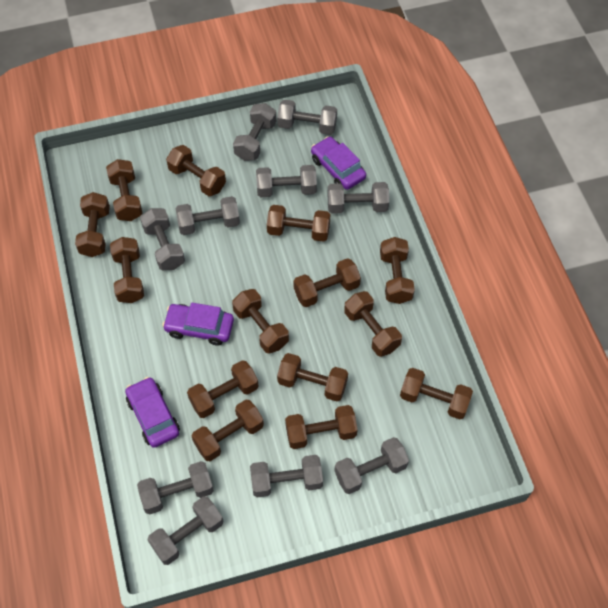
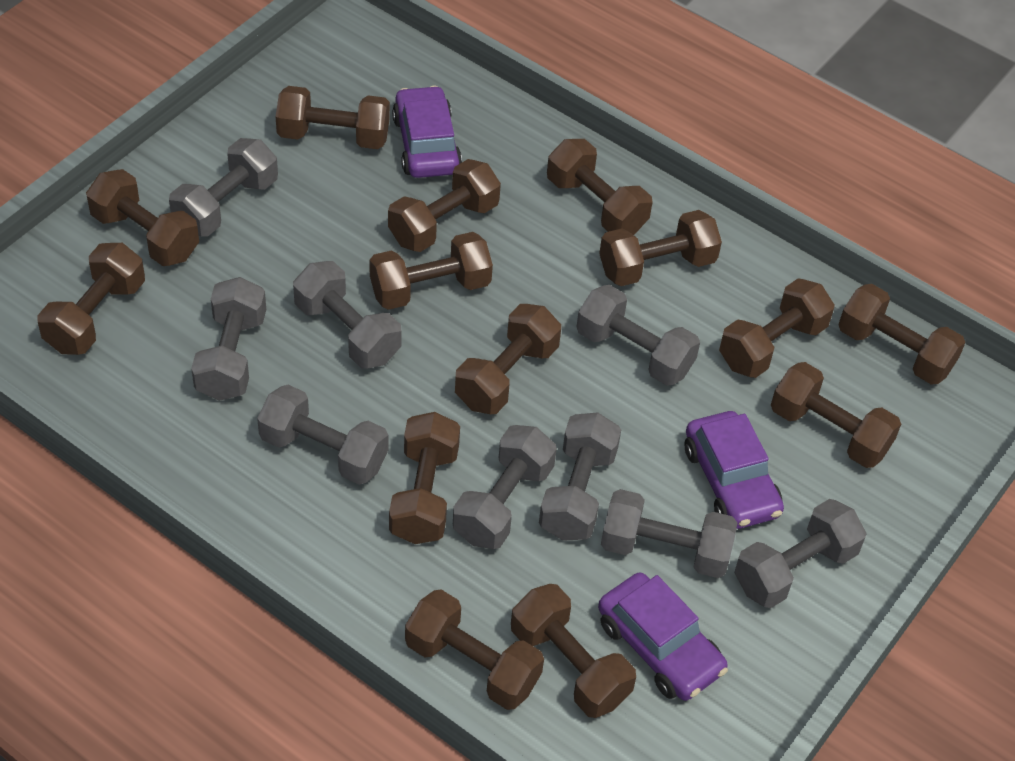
grey dumbbell: [137,461,214,514] [140,208,185,270] [147,496,224,565] [176,196,240,235] [233,103,276,161] [250,455,323,498] [256,165,317,197] [277,100,337,135] [327,182,389,214] [334,437,409,494] = 10 -> [169,138,278,236] [191,277,266,401] [257,385,388,485] [293,261,402,369] [453,425,557,549] [539,412,621,541] [576,285,700,386] [601,489,738,578] [734,499,867,608] = 9

